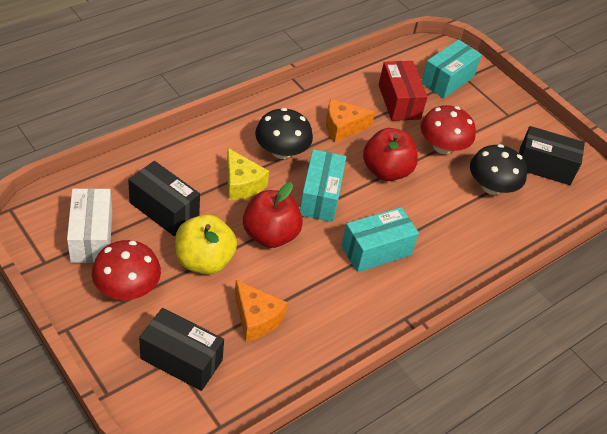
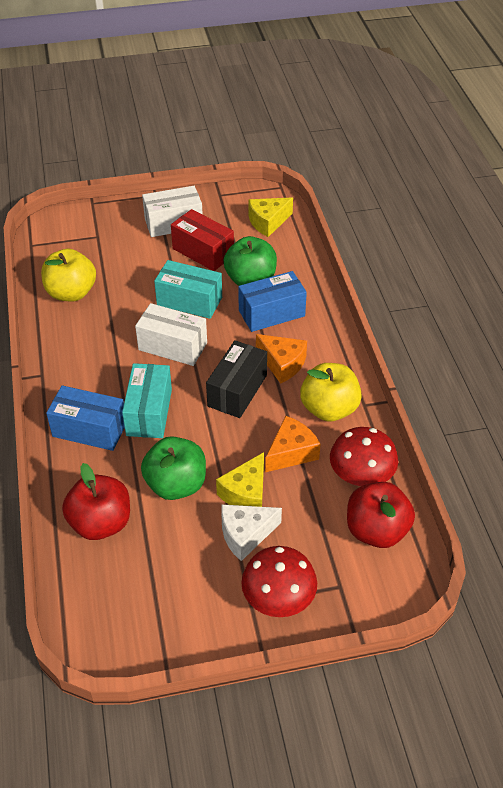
black box: [128,161,200,236] [139,308,224,391] [519,126,585,185] = 3 -> [206,340,267,418] = 1
black mushroom: [255,108,313,159] [470,144,527,195] = 2 -> none = 0
blue box: none = 0 -> [46,385,125,451] [238,271,307,332] = 2
green apple: none = 0 -> [141,436,206,500] [224,236,277,286] = 2
turquoise box: [300,149,346,222] [341,207,419,272] [421,40,482,99] = 3 -> [122,363,172,438] [154,260,222,319] = 2
white box: [67,188,112,263] = 1 -> [135,303,207,366] [142,186,203,237] = 2
white cheese: none = 0 -> [221,504,282,561] = 1
yellow apple: [175,214,237,275] = 1 -> [41,249,96,302] [300,363,362,422] = 2
yellow cheese: [227,148,269,200] = 1 -> [216,452,264,507] [248,197,293,237] = 2

